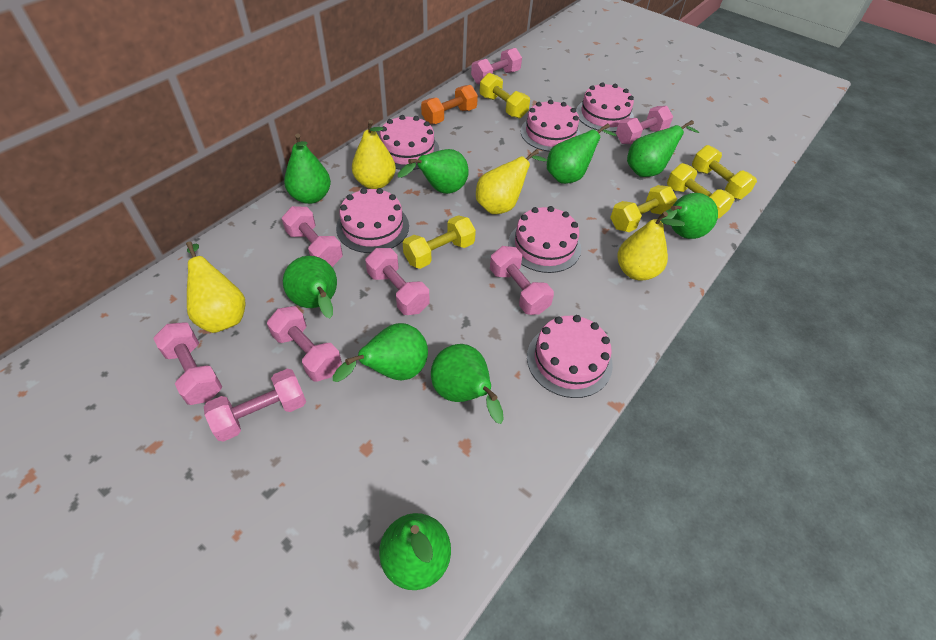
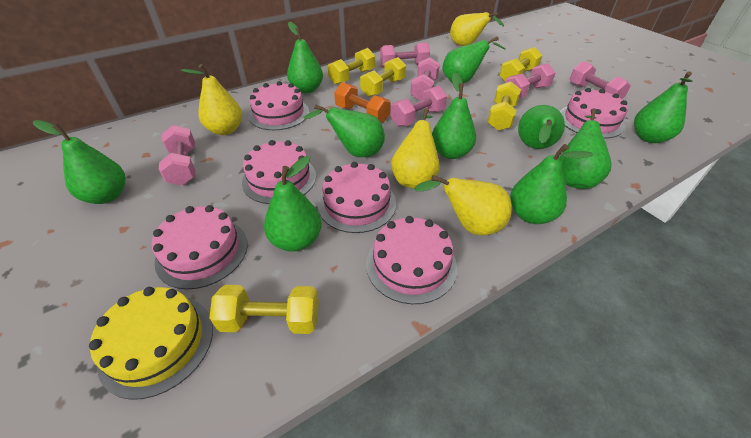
green pear: [283,256,337,318] [284,133,331,204] [333,323,428,382] [379,513,451,590] [398,149,469,194] [431,344,504,424] [547,123,616,184] [627,120,699,177] [661,193,718,239] = 9 -> [33,120,126,204] [264,156,322,251] [287,22,323,93] [304,104,385,157] [432,73,476,159] [442,36,505,83] [510,144,593,224] [518,105,565,149] [560,108,612,189] [634,71,692,143] = 10
pink dumbbell: [153,322,222,405] [204,369,306,442] [267,306,342,382] [282,206,343,267] [365,248,430,315] [471,48,522,84] [490,246,554,315] [616,106,673,144] = 8 -> [159,125,195,185] [380,43,430,68] [391,86,447,127] [410,57,440,101] [506,63,555,98] [570,61,631,99] = 6
yellow cake: none = 0 -> [89,287,213,400] = 1

